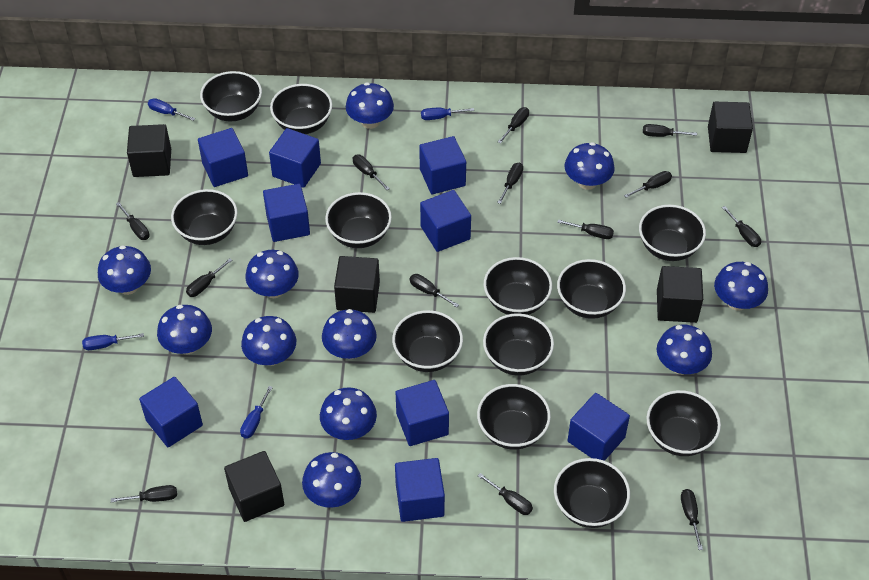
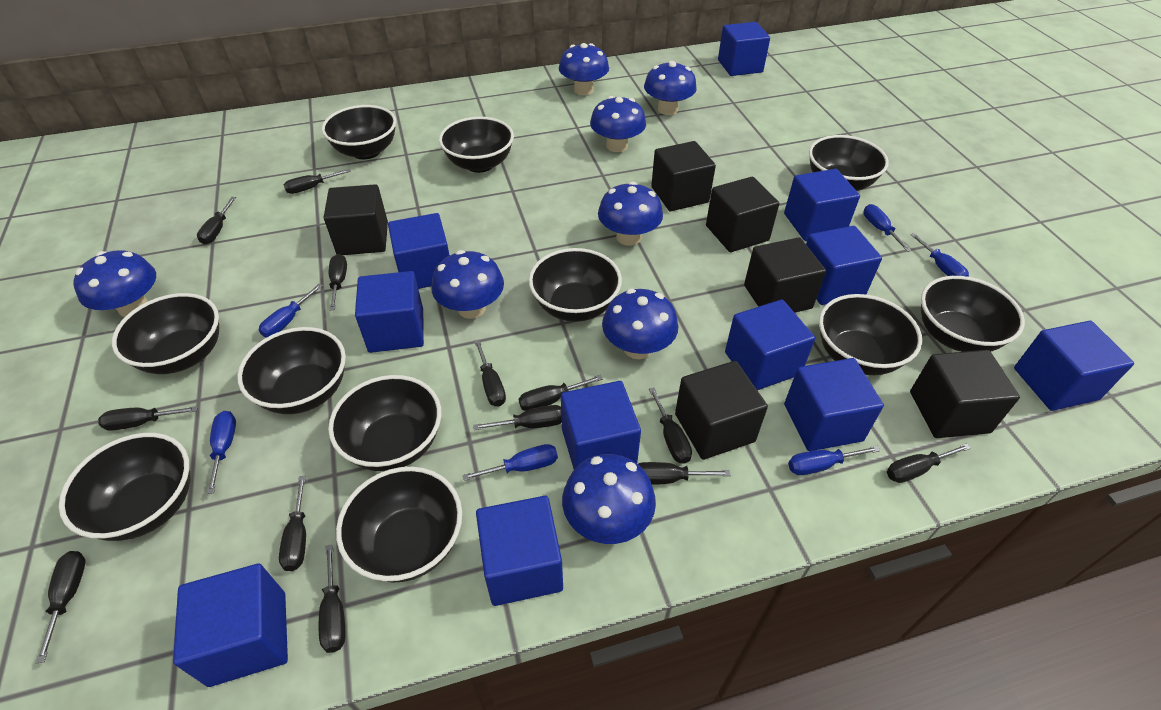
black bowl: [171,189,238,245] [200,71,262,121] [270,84,332,134] [325,192,392,248] [392,310,463,372] [477,384,551,450] [483,313,554,376] [484,257,552,315] [554,458,630,528] [557,259,626,319] [639,205,706,261] [647,390,721,456] = 12 -> [59,433,190,541] [112,293,219,374] [237,327,346,414] [322,105,396,160] [328,375,441,471] [336,467,462,583] [439,117,514,173] [529,248,622,322] [809,135,889,191] [819,294,922,375] [921,276,1025,352] = 11
black cube: [127,124,171,177] [224,451,284,522] [334,256,380,313] [657,266,703,323] [708,102,753,153] = 5 -> [324,184,388,255] [651,141,716,211] [675,361,768,460] [706,177,779,252] [744,237,826,313] [910,350,1020,438] = 6
blue cube: [139,377,203,447] [198,128,248,187] [263,184,310,242] [269,128,321,188] [395,380,449,446] [395,458,445,522] [419,136,466,194] [420,190,471,252] [568,393,630,461] = 9 -> [173,564,288,687] [355,271,424,353] [388,213,450,289] [476,496,563,606] [561,381,641,469] [718,22,770,76] [725,299,815,390] [784,169,860,241] [784,358,884,451] [806,226,882,305] [1014,321,1134,411] = 11
blue mushroom: [98,245,151,295] [157,305,212,354] [241,316,296,366] [246,250,299,298] [302,452,361,508] [320,387,377,440] [322,309,377,359] [346,82,394,129] [564,142,615,190] [657,325,712,375] [714,262,768,310] = 11 -> [73,250,156,317] [431,250,504,319] [559,43,609,95] [562,454,656,544] [590,96,646,152] [598,182,663,246] [602,289,678,359] [644,61,697,115] = 8
blue screwdriver: [82,333,144,350] [148,98,195,121] [240,386,273,439] [421,108,474,120] = 4 -> [207,411,236,494] [259,284,323,337] [462,444,558,481] [788,446,880,475] [863,204,912,252] [910,233,969,277] = 6

